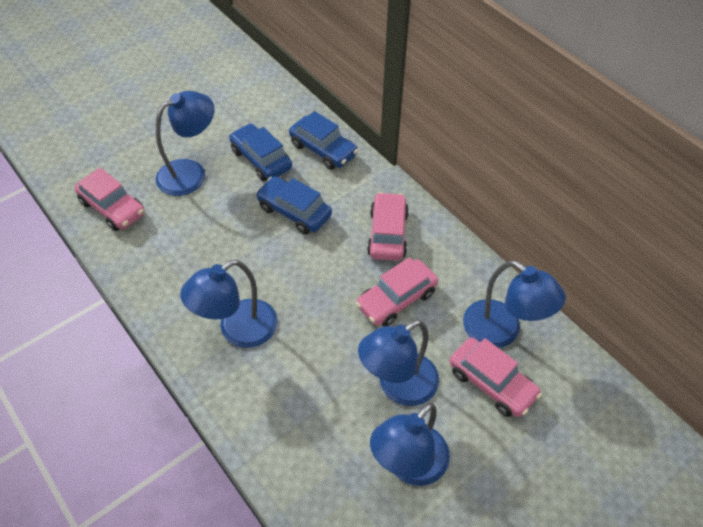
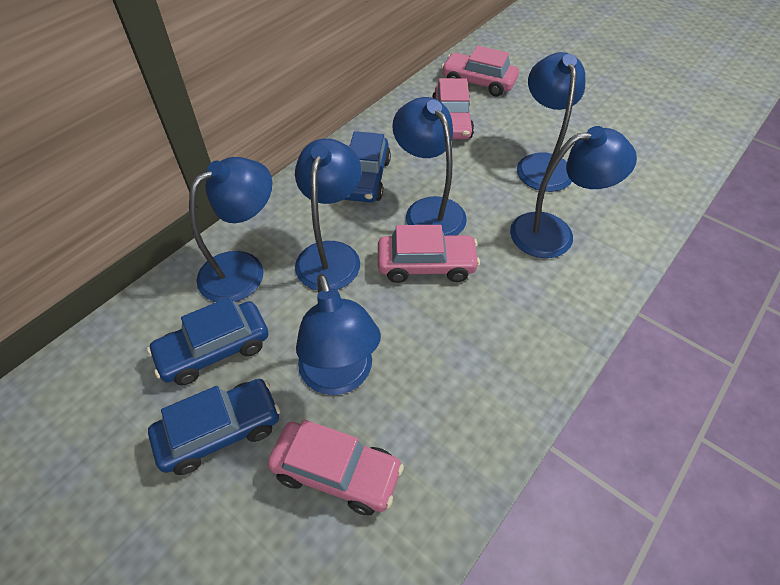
blue lamp: [156,91,214,196] [180,260,278,348] [358,320,439,406] [370,403,450,486] [463,260,566,348] = 5 -> [189,157,273,302] [295,138,361,291] [296,274,381,395] [392,97,467,236] [510,126,637,258] [517,52,585,192] = 6

